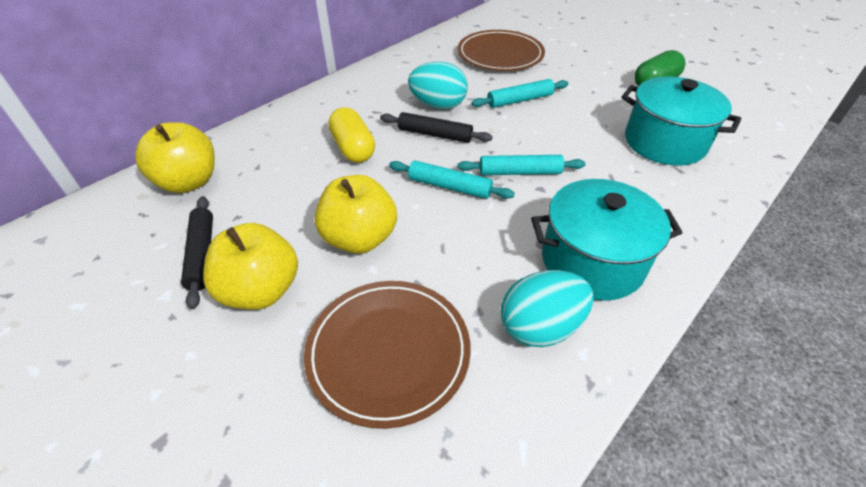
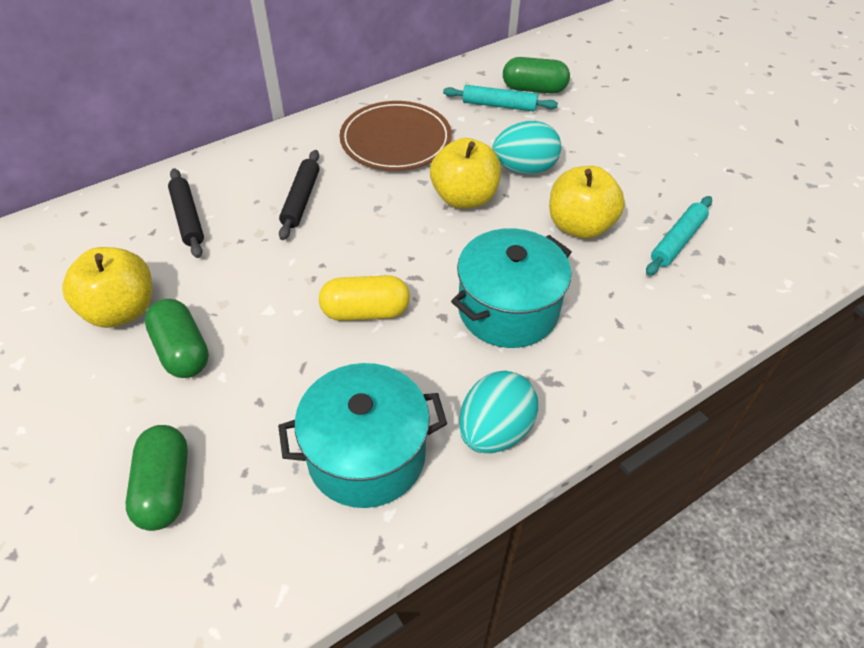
brown plate: [304,281,471,429] [458,30,545,71] = 2 -> [339,101,452,171] = 1
green capsule: [634,50,685,87] = 1 -> [126,425,188,531] [145,299,209,378] [503,57,570,94] = 3
turquoise rolling pin: [389,160,515,199] [458,155,586,175] [472,79,568,108] = 3 -> [443,85,558,112] [646,196,712,276] = 2

